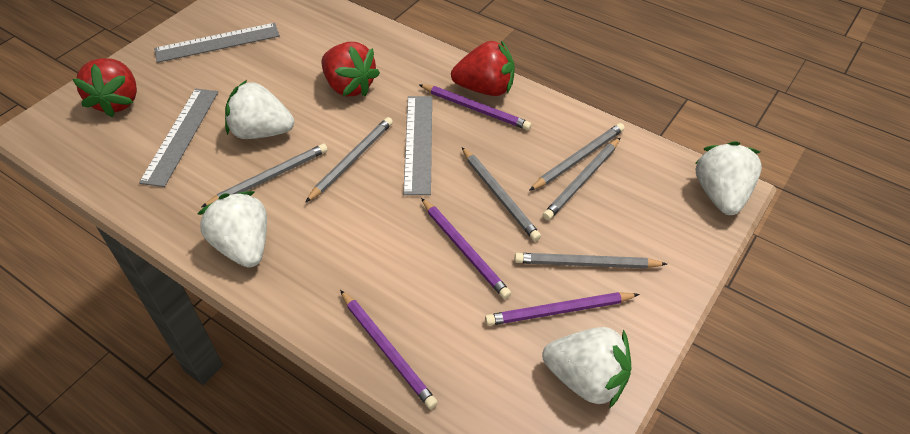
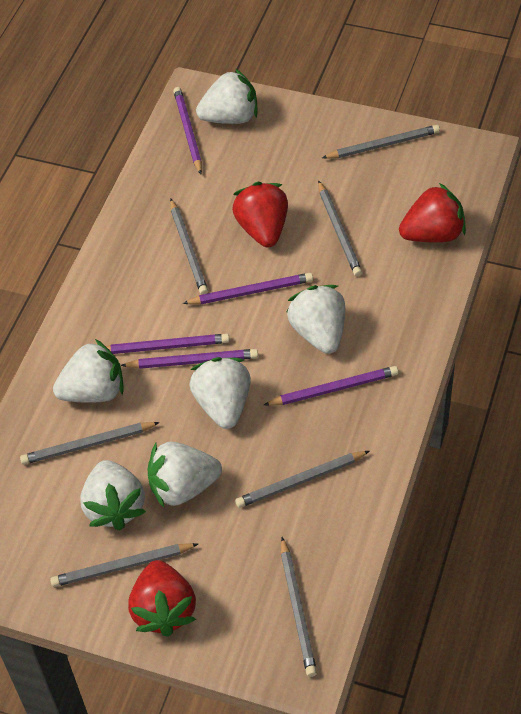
grey pencil: [202,144,328,207] [305,117,393,203] [462,147,541,241] [515,253,667,269] [529,123,625,191] [543,137,621,220] = 6 -> [20,422,160,465] [50,543,198,587] [170,198,208,295] [235,451,370,508] [281,537,317,677] [318,180,362,276] [322,125,440,159] = 7
grey ruler: [139,89,218,187] [154,23,280,63] [403,96,432,195] = 3 -> none = 0
purple pencil: [340,290,438,409] [419,84,532,130] [421,198,511,299] [485,292,640,326] = 4 -> [106,334,230,354] [121,349,258,369] [173,87,202,174] [182,273,313,304] [264,366,398,406] = 5
white strawberry: [197,191,267,268] [225,80,294,139] [542,327,631,409] [695,141,762,215] = 4 -> [53,339,124,403] [80,460,146,531] [148,441,222,508] [189,357,251,429] [196,69,258,124] [286,285,345,354] = 6

